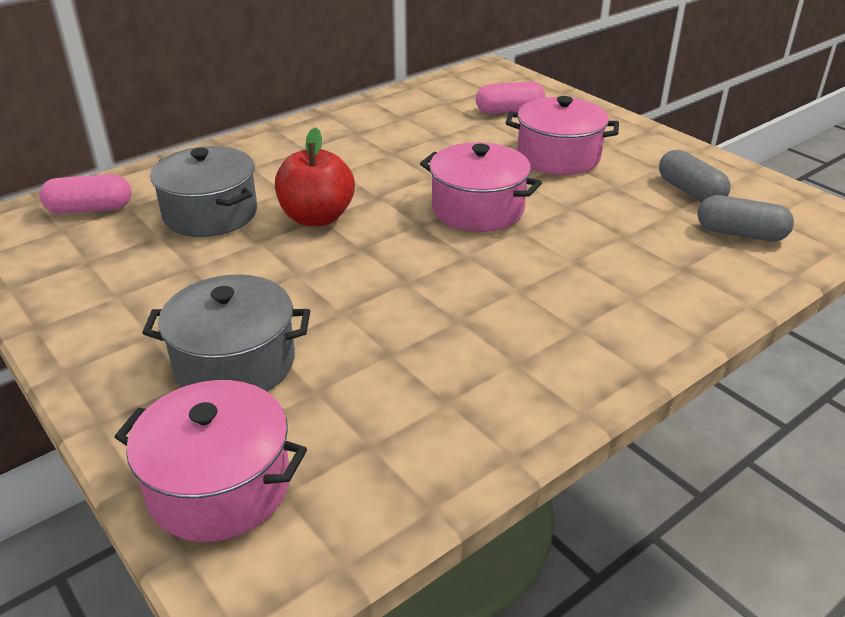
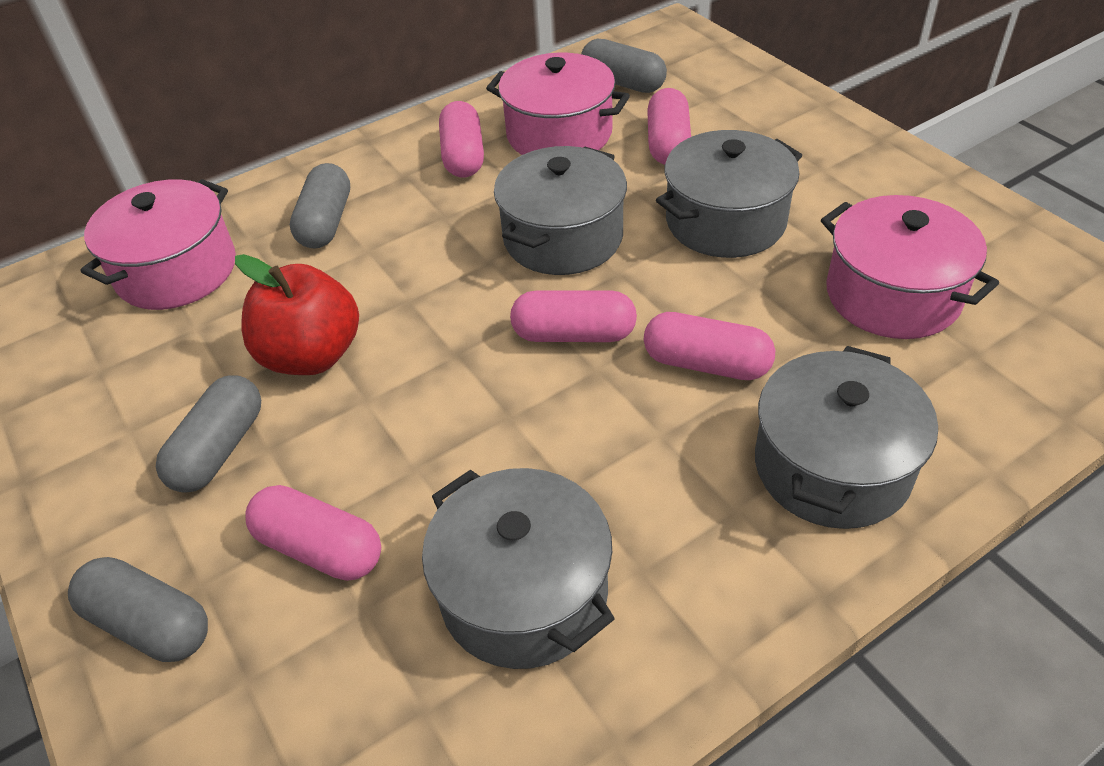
grey capsule: [659,150,731,203] [698,195,794,242] = 2 -> [68,557,208,662] [156,375,261,493] [290,163,350,249] [581,39,667,93] = 4
grey pot: [142,274,310,391] [150,146,257,237] = 2 -> [422,468,615,669] [494,146,627,275] [656,130,802,258] [755,346,938,529] = 4
pink capsule: [39,174,131,214] [476,82,545,114] = 2 -> [245,485,381,581] [439,101,484,177] [510,290,637,342] [644,312,775,380] [647,88,691,165] = 5

